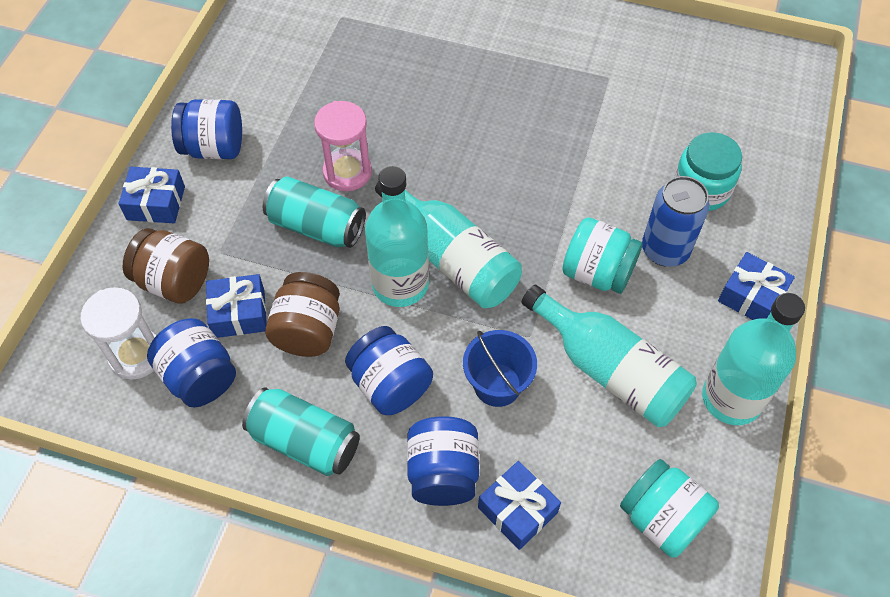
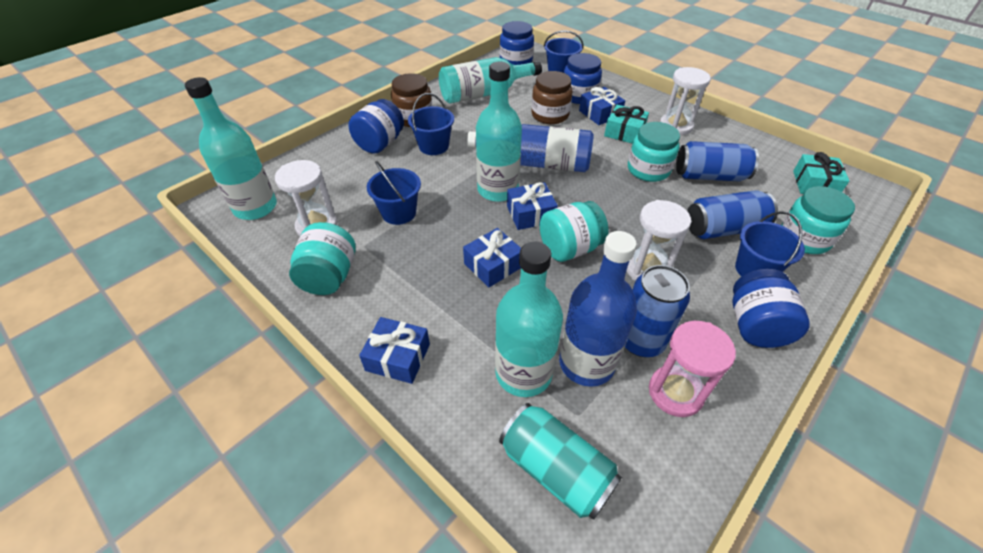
blue bottle: none = 0 -> [467,124,594,172] [559,231,637,387] = 2
blue bucket: [463,330,537,407] = 1 -> [367,161,421,225] [408,93,454,155] [544,30,583,73] [735,211,805,277] = 4
blue can: [642,176,710,267] = 1 -> [625,265,690,357] [676,141,759,181] [687,190,778,239] = 3
turquoise can: [242,387,360,476] [263,176,366,248] = 2 -> [499,403,622,520] = 1
turquoise gift: none = 0 -> [604,105,649,144] [793,152,849,194] = 2
turquoise jar: [562,217,643,294] [620,459,719,558] [674,132,742,211] = 3 -> [289,222,356,295] [540,201,609,262] [628,122,680,182] [781,186,855,254] = 4
white hourglass: [80,287,157,380] = 1 -> [275,160,338,236] [627,200,691,281] [660,67,711,135] = 3

